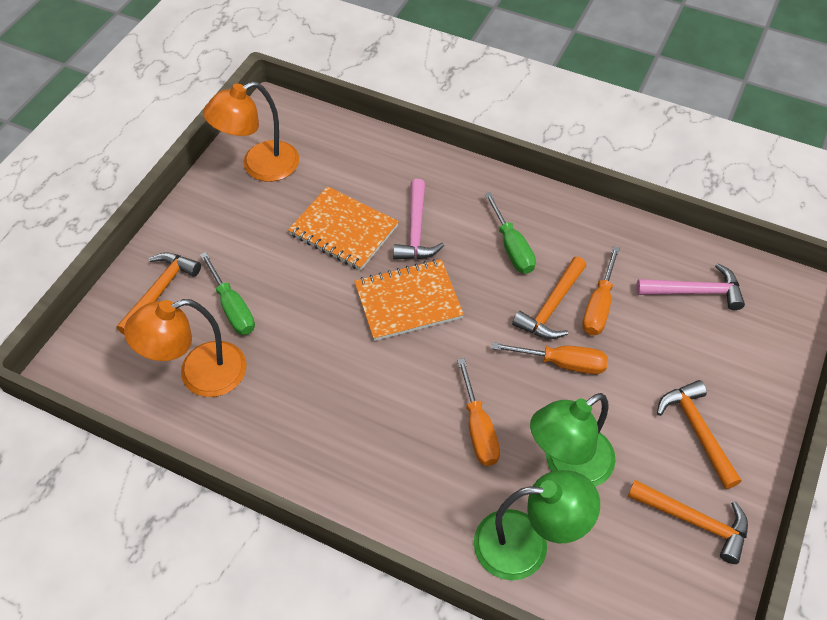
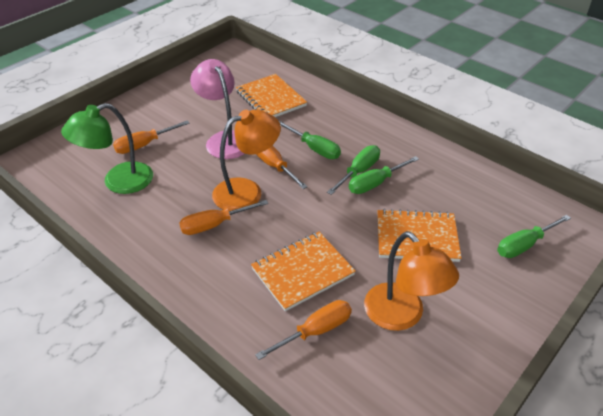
green lamp: [474,470,600,580] [530,393,616,487] = 2 -> [61,103,153,194] = 1
green screwdriver: [200,252,255,335] [484,192,536,274] = 2 -> [279,121,341,159] [327,145,380,195] [349,156,419,194] [497,215,571,258] = 4
orange hammer: [117,252,201,335] [512,257,587,339] [628,480,748,564] [657,380,741,489] = 4 -> none = 0
orange notebook: [288,186,399,270] [354,259,464,341] = 2 -> [236,74,307,117] [251,232,356,311] [377,209,462,262] = 3
orange screwdriver: [457,358,500,466] [492,342,608,374] [582,246,620,335] = 3 -> [113,120,189,154] [179,200,268,235] [255,300,352,360] [256,145,308,189] = 4
pink hammer: [393,179,444,260] [636,263,745,310] = 2 -> none = 0
pink lamp: none = 0 -> [190,59,245,159] = 1

